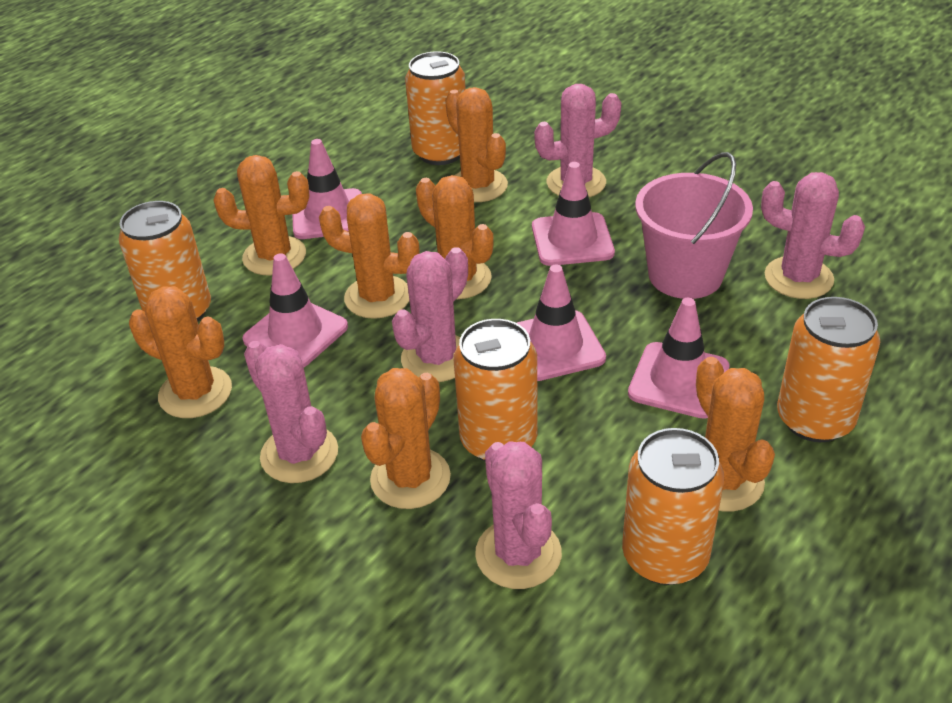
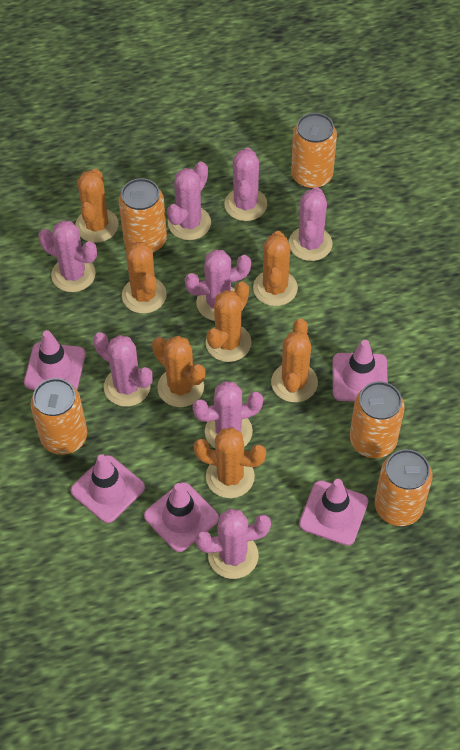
pink bucket: [635,152,753,299] = 1 -> none = 0
pink cactus: [244,341,338,483] [392,247,468,382] [475,442,562,589] [534,84,621,197] [761,172,865,299] = 5 -> [38,220,97,292] [93,332,153,407] [167,162,211,240] [185,249,251,321] [193,381,263,448] [195,509,271,579] [224,148,267,221] [289,187,332,261] = 8

